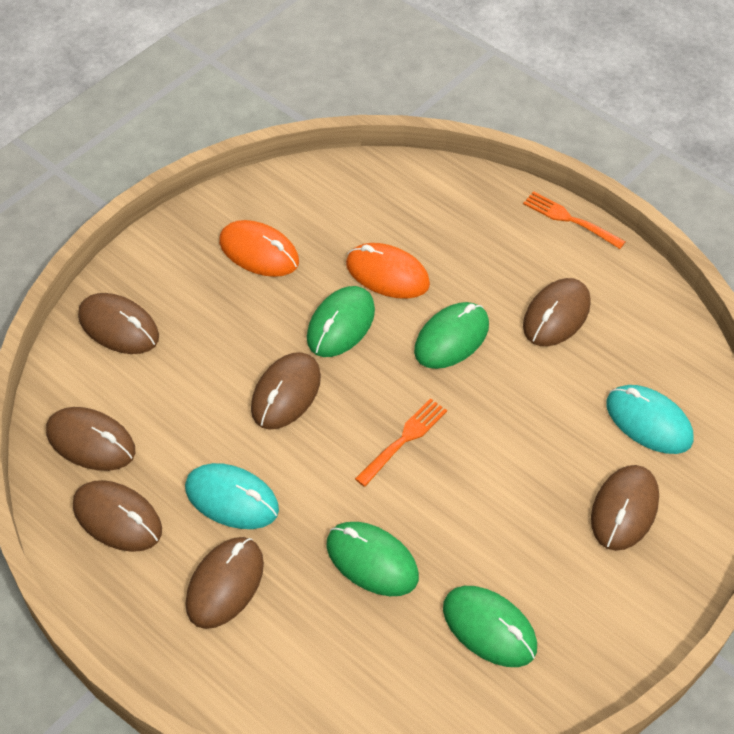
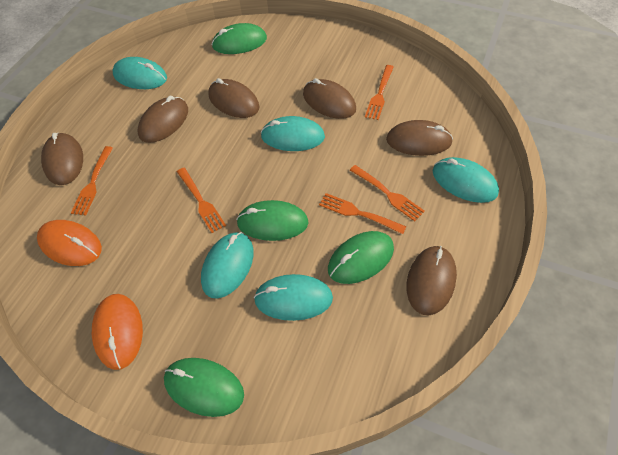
brown mouse: [46,407,135,471] [73,480,162,552] [78,293,159,354] [185,537,264,629] [251,352,321,430] [523,278,591,346] [591,465,659,551] = 7 -> [41,133,83,185] [137,96,188,143] [208,78,260,118] [303,78,356,119] [386,120,453,156] [407,246,457,315] = 6
orange fork: [355,398,447,487] [523,191,626,249] = 2 -> [71,146,113,216] [177,168,226,233] [319,193,406,234] [350,165,425,221] [365,65,394,120] = 5
turquoise mouse: [185,463,279,529] [606,385,694,454] = 2 -> [112,57,167,89] [201,232,254,299] [254,274,333,321] [260,116,325,151] [433,157,499,203] = 5

